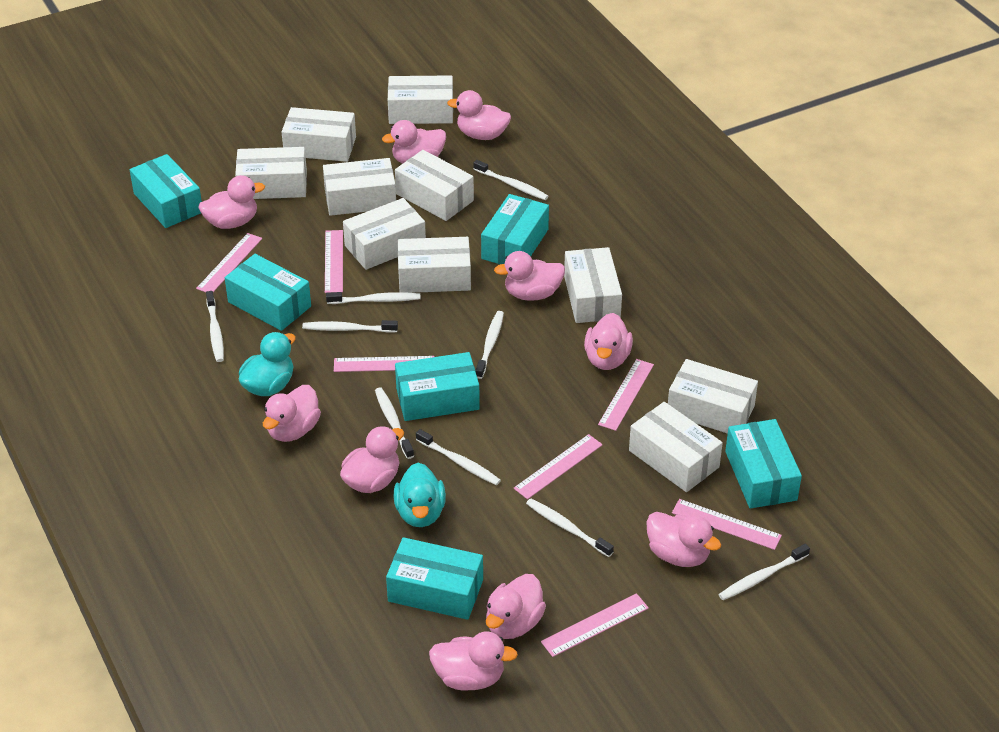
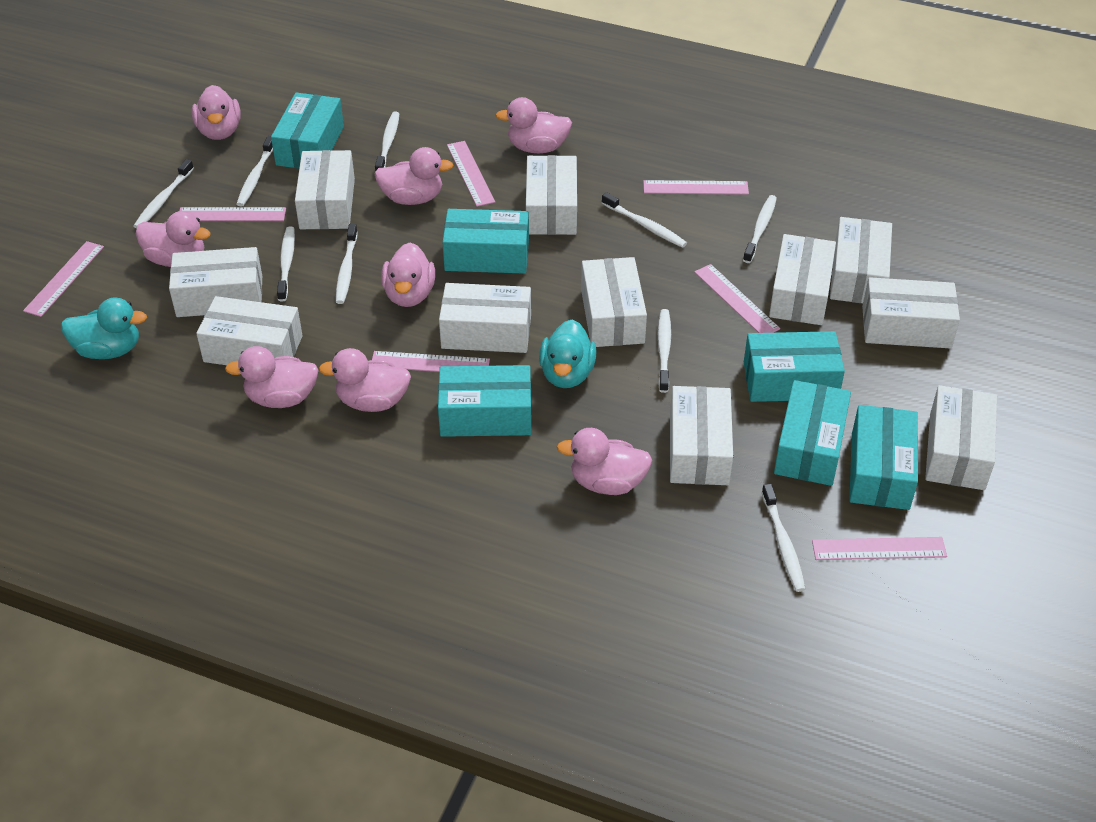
pink duck: [199,175,265,229] [263,385,321,442] [340,426,404,493] [382,120,446,164] [429,632,518,691] [447,90,511,140] [486,574,546,639] [494,251,565,301] [584,313,633,370] [646,512,721,567] = 10 -> [136,211,211,267] [192,85,241,140] [225,346,319,408] [318,348,411,412] [374,147,454,205] [381,242,435,307] [495,97,572,153] [557,428,652,495] = 8
white box: [235,147,307,199] [282,107,356,162] [323,158,396,216] [343,198,426,270] [388,75,453,124] [395,150,474,221] [398,237,471,293] [564,247,622,323] [629,402,723,492] [668,359,758,434] = 10 -> [169,247,262,317] [196,296,303,365] [295,150,355,229] [439,283,531,353] [526,155,577,235] [581,257,647,347] [670,386,733,485] [769,234,836,325] [830,217,892,303] [862,277,960,349] [925,385,997,490] = 11

